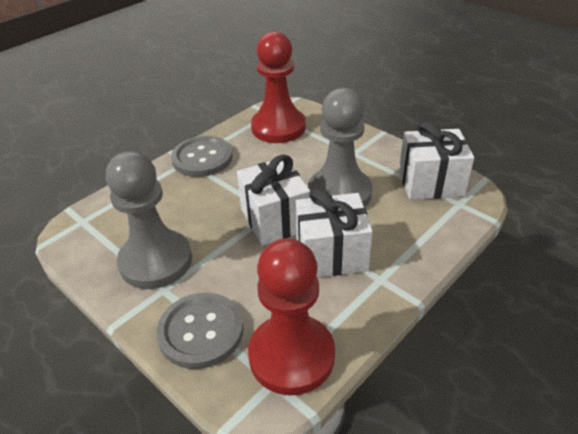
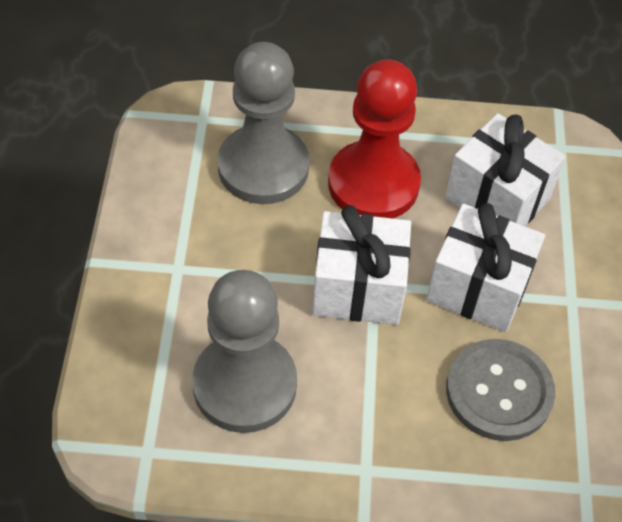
grey button: [156,293,244,369] [171,136,233,177] = 2 -> [446,339,555,441] = 1
red pawn: [248,238,335,395] [251,31,306,143] = 2 -> [328,59,421,219] = 1

